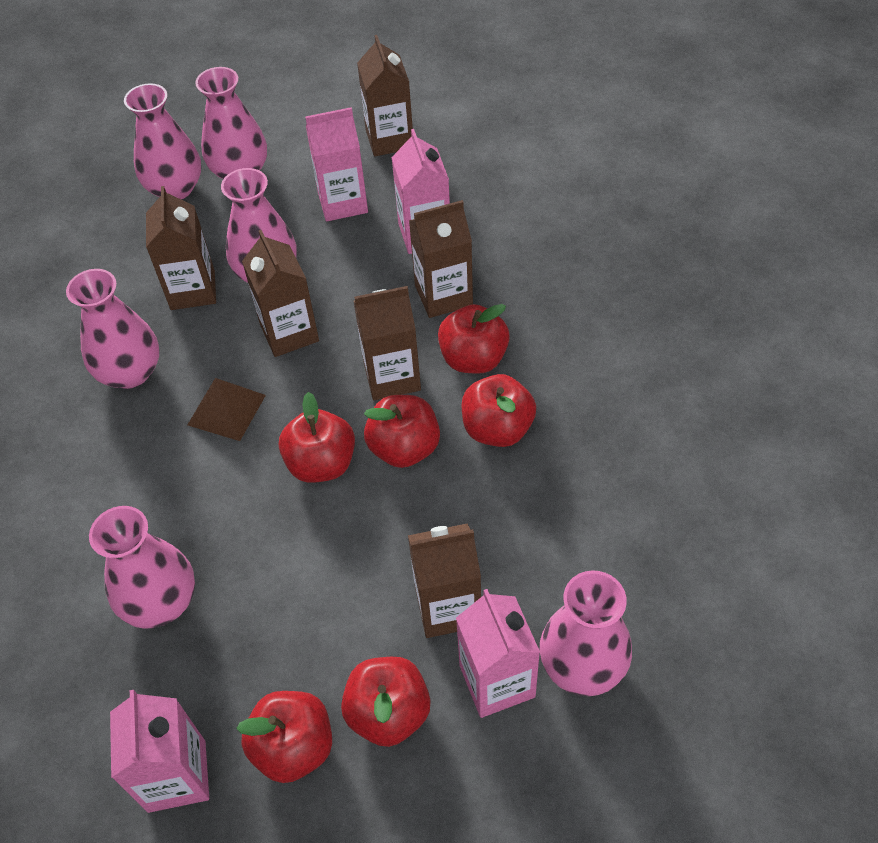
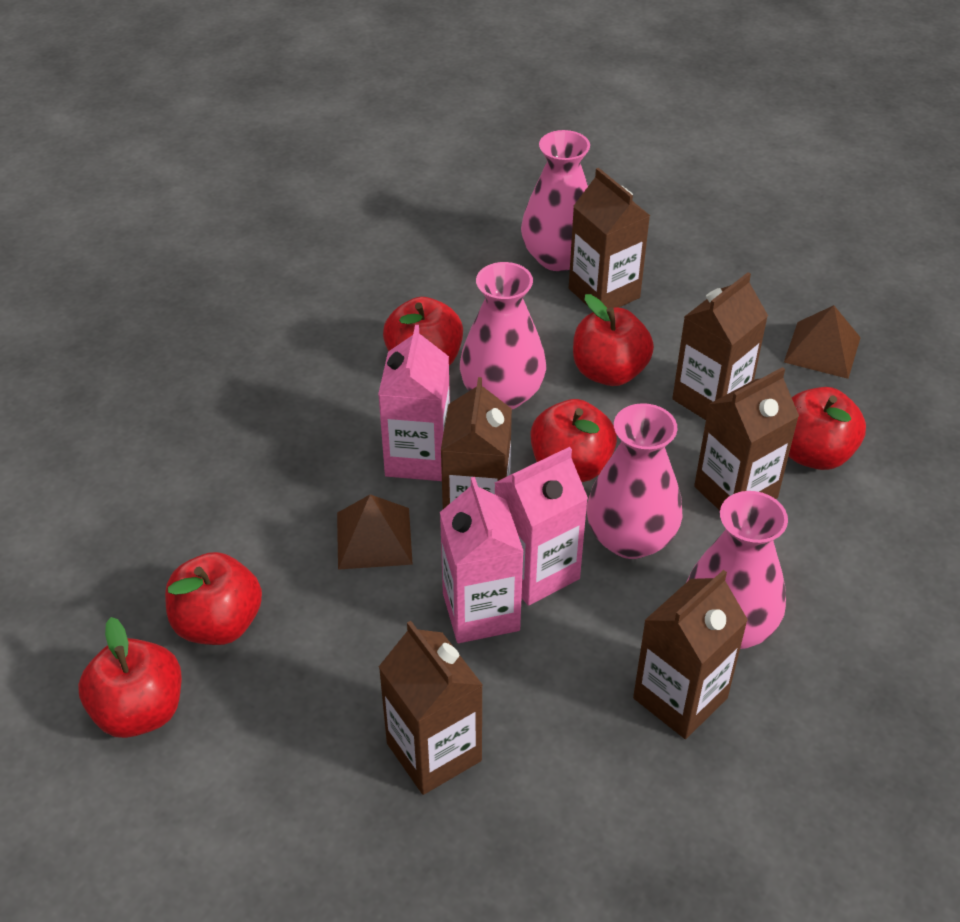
brown pyramid: [188,378,266,441] = 1 -> [337,494,413,570] [784,305,861,379] = 2
pink carton: [110,690,209,813] [305,107,368,221] [391,129,450,254] [456,589,540,718] = 4 -> [378,325,450,481] [440,477,524,643] [495,447,588,606] = 3
pink vase: [66,269,159,389] [89,506,195,629] [124,83,201,199] [195,67,267,179] [221,168,297,283] [540,570,632,696] = 6 -> [460,262,546,409] [521,130,590,271] [587,403,682,559] [687,491,788,649] = 4

